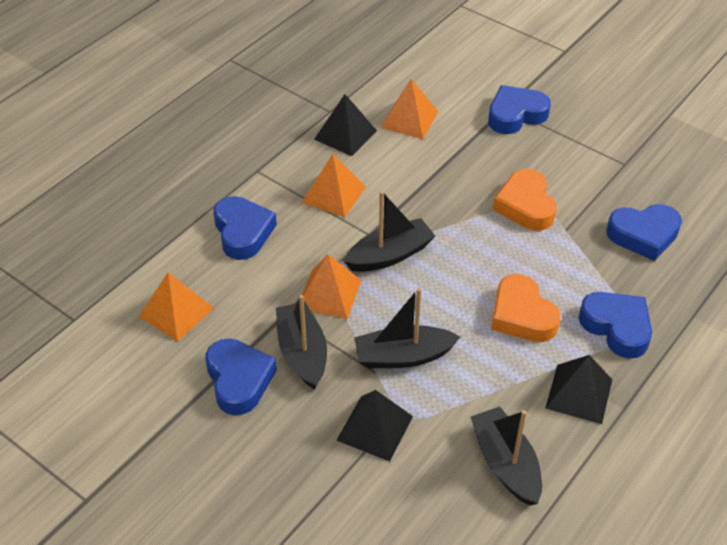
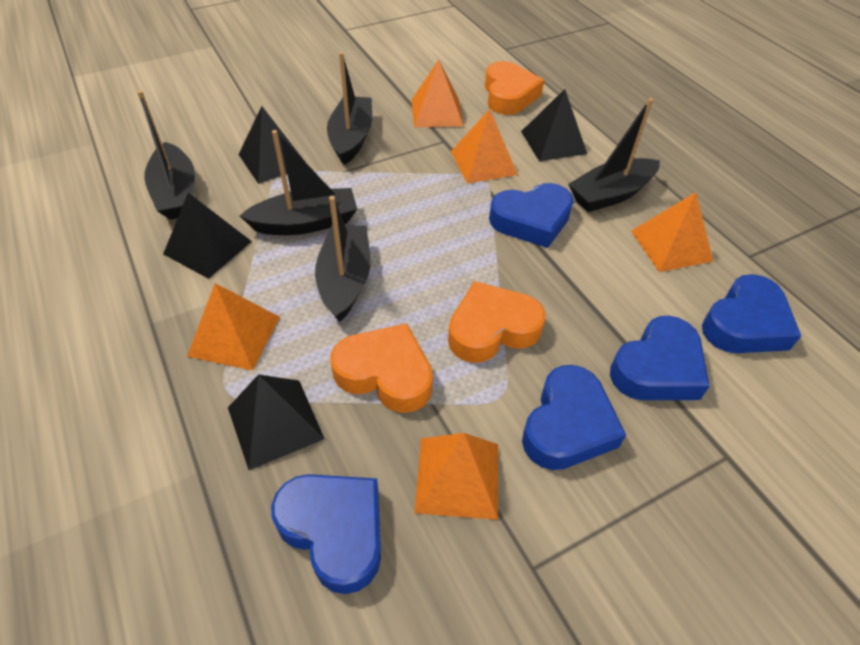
black boat: [276,295,327,389] [343,191,435,272] [354,288,460,368] [471,406,542,506] = 4 -> [137,90,195,220] [240,130,357,235] [315,196,371,322] [327,52,372,165] [568,98,660,212] = 5
black pyramid: [314,94,377,156] [337,390,413,462] [545,355,612,424] = 3 -> [163,193,252,279] [228,375,324,470] [238,106,304,184] [521,89,587,161] = 4
orange heart: [491,274,561,342] [493,169,557,231] = 2 -> [330,323,433,413] [448,281,546,363] [485,61,544,115] = 3
orange pyramid: [139,272,214,342] [301,154,366,217] [302,254,361,319] [381,79,438,139] = 4 -> [187,283,280,371] [412,60,464,127] [415,433,498,520] [451,109,518,184] [631,192,713,272] = 5

